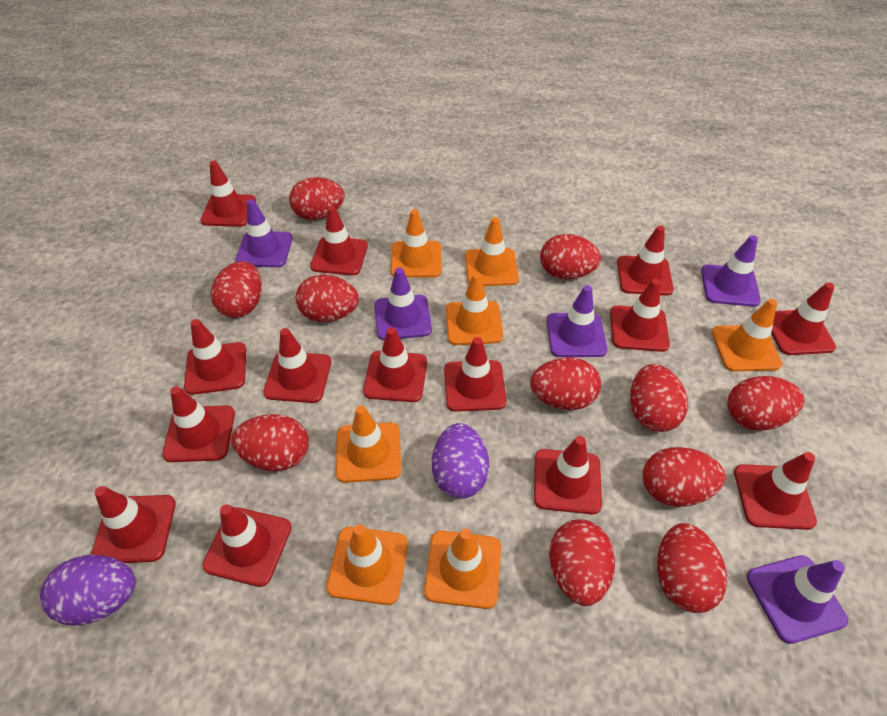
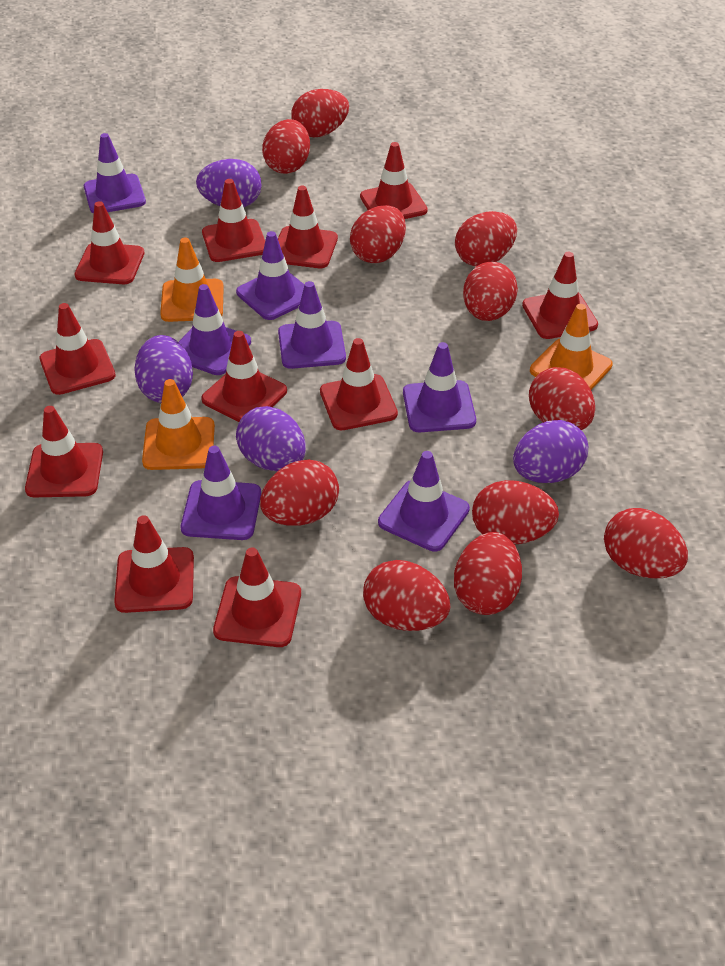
orange traffic cone: [326,524,408,605] [336,406,401,483] [391,209,441,278] [424,529,501,609] [446,273,503,345] [465,217,519,286] [711,299,782,372] = 7 -> [142,379,215,470] [160,238,224,322] [530,304,613,390] = 3
purple egg: [40,555,136,625] [432,423,489,499] = 2 -> [134,335,193,403] [196,159,262,207] [236,406,306,471] [513,420,588,483] = 4
purple traffic cone: [235,199,292,267] [374,267,432,340] [546,285,607,357] [701,235,761,307] [747,555,848,644] = 5 -> [84,133,146,213] [179,284,251,375] [181,446,261,540] [236,231,305,320] [278,281,346,369] [378,451,470,552] [403,342,476,432] = 7
red traffic cone: [91,486,176,563] [162,386,235,462] [184,319,246,395] [200,161,256,227] [202,504,292,587] [263,328,331,403] [310,206,368,275] [363,327,427,402] [444,337,506,412] [534,436,602,514] [610,279,670,352] [617,225,674,296] [734,452,817,530] [771,282,836,355] = 14 -> [25,406,103,497] [40,303,116,395] [75,201,144,284] [114,515,194,613] [201,331,287,422] [202,179,265,262] [213,547,301,647] [278,186,338,268] [320,338,398,430] [360,142,428,219] [522,252,598,339] = 11

